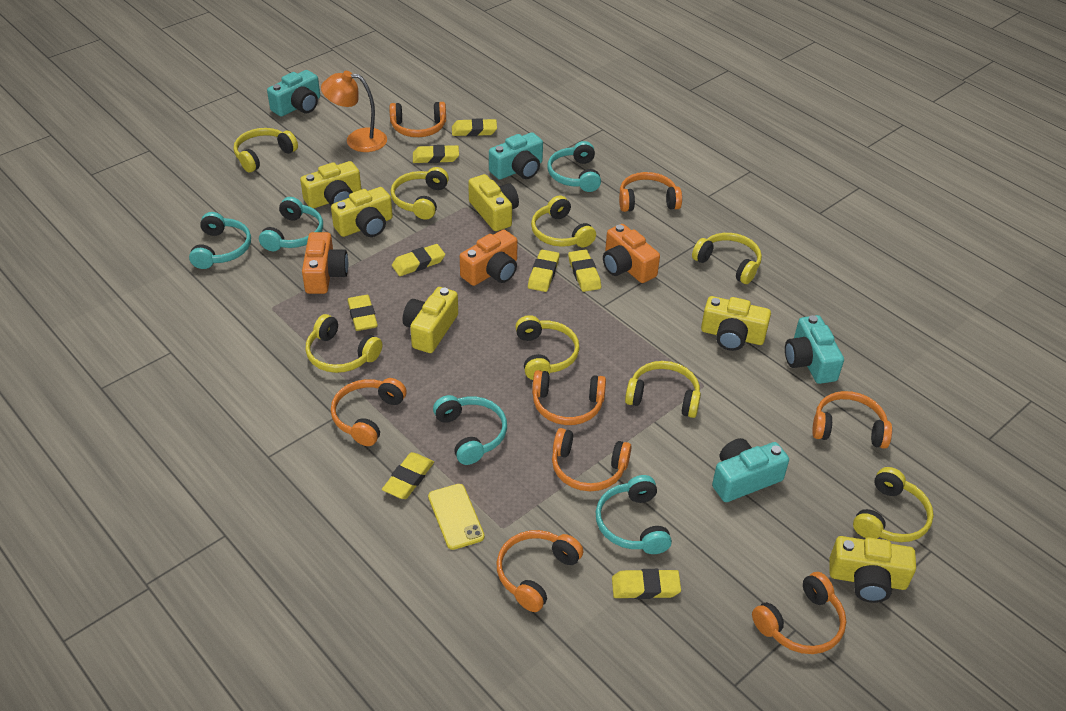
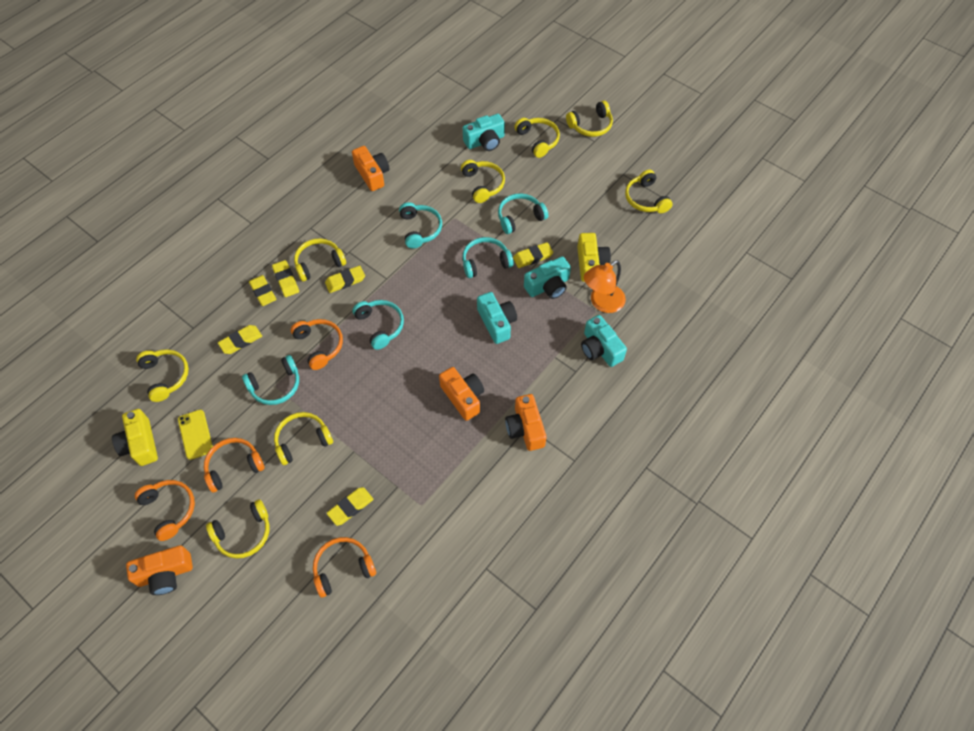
orange camera: [302,232,348,294] [460,229,517,286] [603,224,660,283] = 3 -> [126,545,193,595] [352,146,389,191] [439,367,484,421] [505,394,547,451] = 4
orange headphones: [331,378,407,446] [389,102,446,137] [496,530,583,612] [532,370,606,425] [552,428,632,491] [619,172,682,212] [752,572,846,654] [812,391,892,449] = 8 -> [135,480,195,541] [204,438,265,493] [291,319,343,370] [313,537,376,598] = 4
yellow camera: [300,161,361,209] [331,187,393,237] [403,287,458,353] [468,174,519,231] [701,296,771,351] [830,536,916,603] = 6 -> [112,409,158,466] [577,233,611,282] = 2
yellow eraser: [347,295,378,331] [382,452,434,499] [392,244,445,276] [413,145,459,163] [452,118,497,136] [528,250,560,292] [568,249,601,292] [612,569,681,599] = 8 -> [218,325,262,354] [249,275,276,306] [272,260,299,297] [325,266,365,293] [326,487,374,526] [513,242,553,268] = 6

